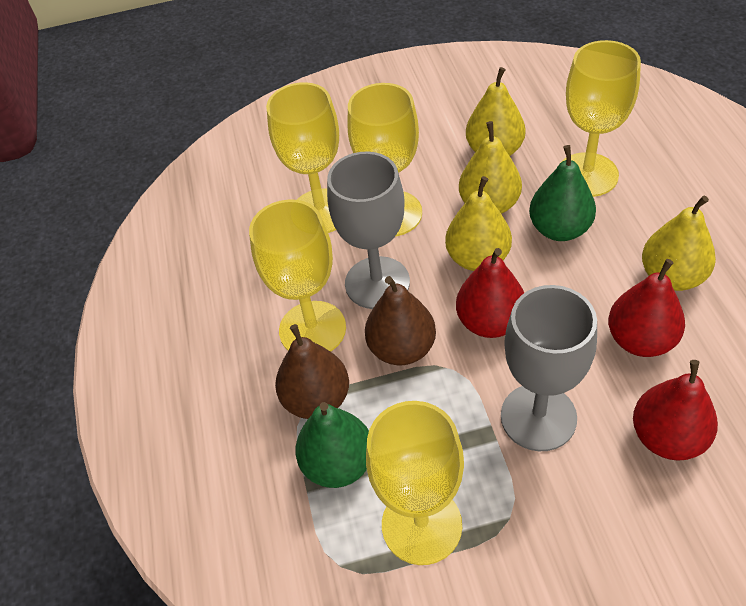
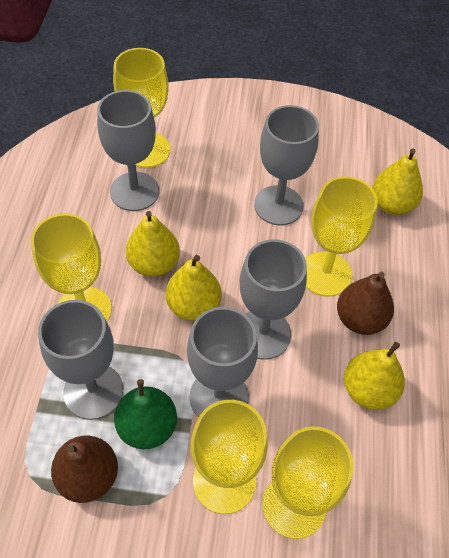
green pear: [295,402,369,488] [529,145,596,241] = 2 -> [114,379,177,449] = 1
grey goblet: [327,151,410,309] [501,285,597,451] = 2 -> [38,300,123,420] [97,90,159,211] [187,307,258,417] [240,239,307,360] [254,105,319,226] = 5
red pear: [456,248,524,338] [608,259,685,357] [633,360,718,461] = 3 -> none = 0

